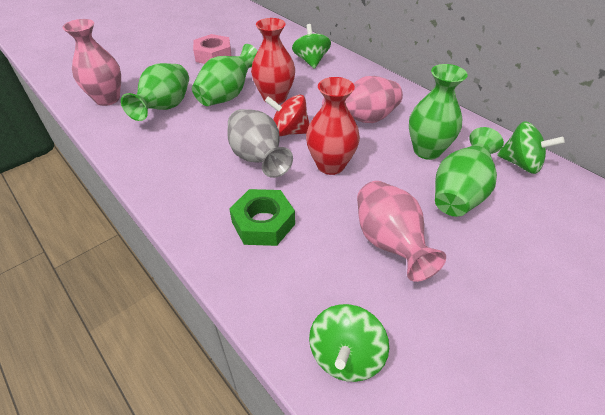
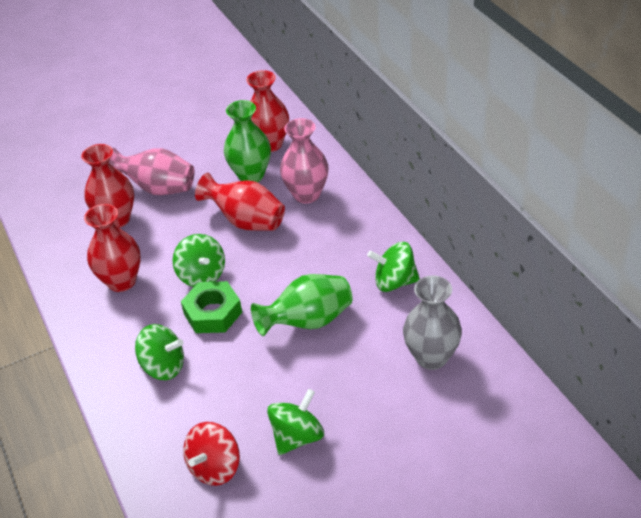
green spinning top: [292,24,331,69] [309,304,389,382] [497,121,565,174] = 3 -> [135,324,184,380] [173,234,225,287] [267,389,324,455] [367,242,420,292] = 4
green vase: [121,63,189,121] [192,44,258,106] [409,64,468,160] [435,127,504,217] = 4 -> [224,100,271,182] [251,274,353,336] = 2
pink nut: [193,34,231,64] = 1 -> none = 0
pink vase: [62,19,121,106] [322,76,403,123] [357,181,446,282] = 3 -> [109,148,194,195] [280,118,329,204] = 2
red vase: [251,18,295,104] [306,77,360,175] = 2 -> [81,144,134,228] [84,204,141,292] [195,173,285,231] [246,70,289,152] = 4

